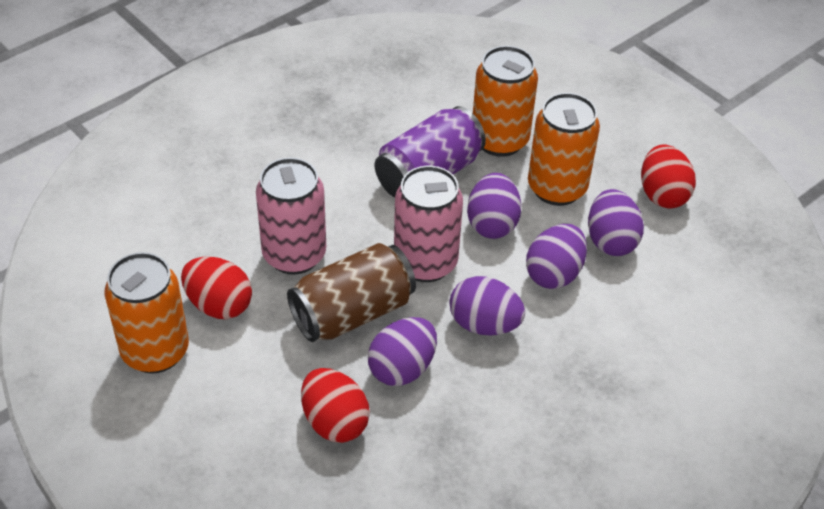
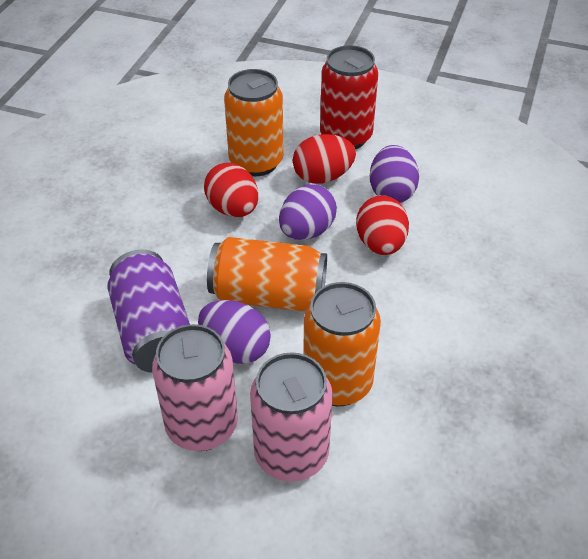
brown can: [287,243,416,342] = 1 -> none = 0
purple egg: [368,317,437,386] [450,276,525,336] [467,173,521,239] [526,224,587,289] [588,189,644,256] = 5 -> [198,300,271,364] [279,184,337,240] [370,145,419,203] = 3
red can: none = 0 -> [320,45,378,149] = 1

